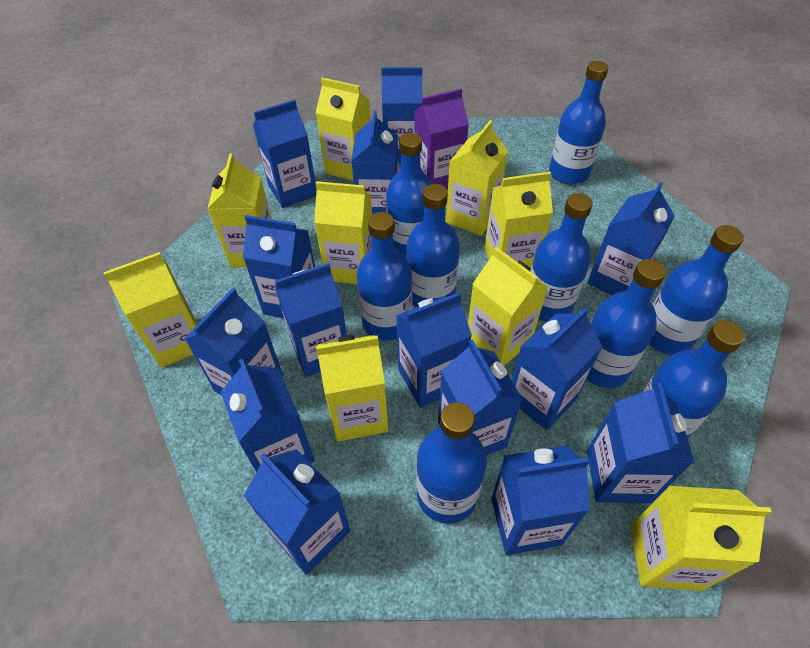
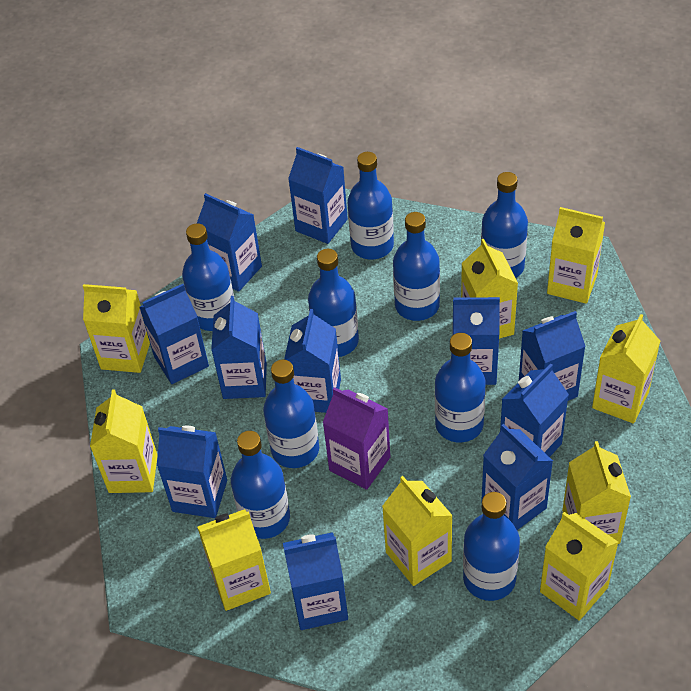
blue carton: [185,288,283,395] [221,359,314,472] [243,215,315,318] [244,449,350,575] [253,99,317,208] [274,263,347,377] [351,110,399,215] [381,67,422,164] [396,292,472,408] [438,340,523,455] [491,446,590,555] [512,307,603,430] [587,182,674,295] [587,383,694,503] = 14 -> [140,284,209,384] [157,426,227,518] [197,193,262,292] [211,296,267,399] [283,532,348,630] [284,309,341,413] [288,147,348,244] [452,297,500,385] [481,424,553,530] [500,363,569,457] [519,311,586,401] = 11

